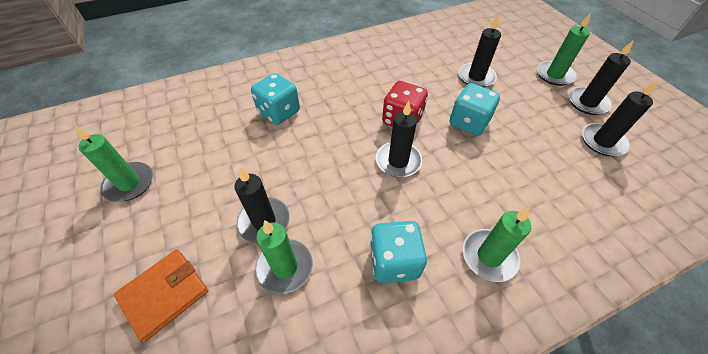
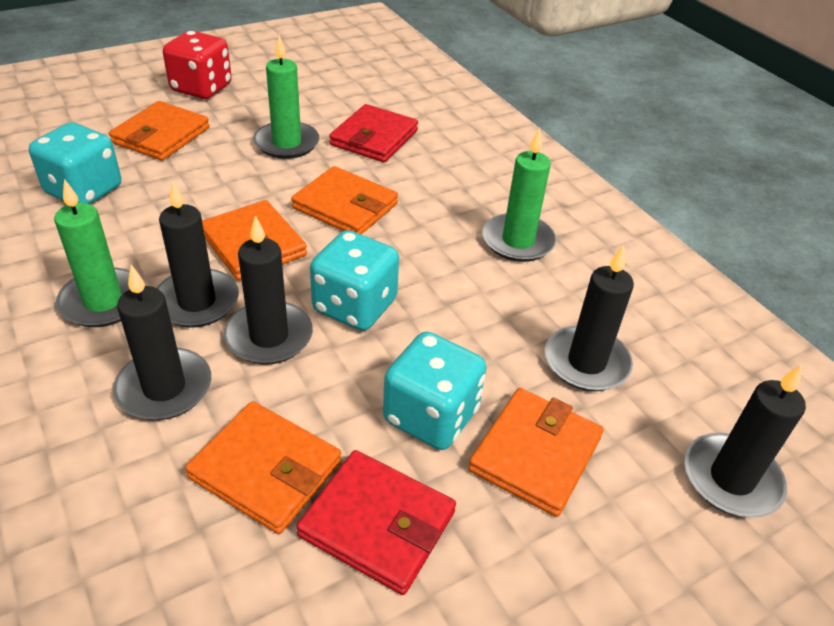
green candle: [75,125,153,202] [255,220,313,294] [463,208,531,282] [537,13,591,86] = 4 -> [54,179,130,327] [254,35,319,159] [482,128,557,262] = 3
orange wallet: [114,249,208,342] = 1 -> [109,101,210,161] [185,401,342,534] [202,200,307,280] [291,166,398,235] [468,388,604,517] = 5
red wallet: none = 0 -> [297,450,456,595] [329,104,418,162] = 2

